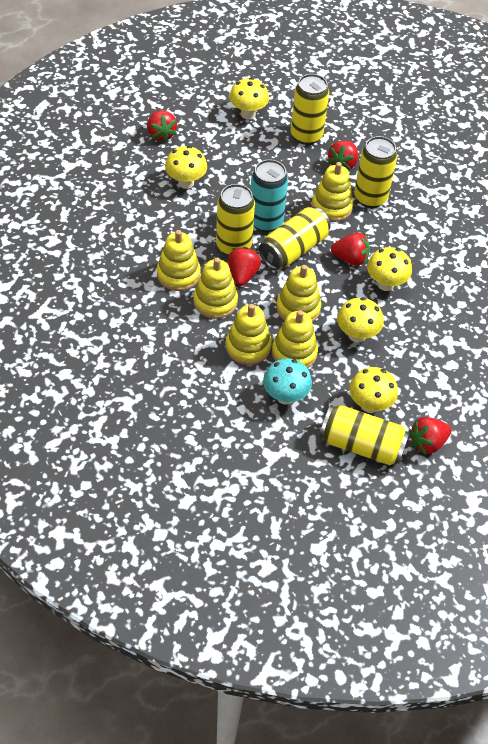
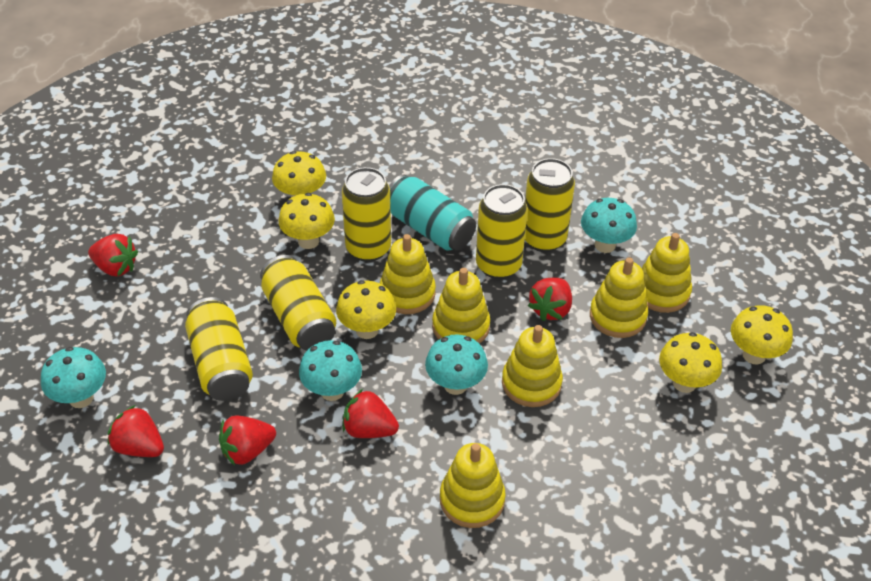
turquoise mushroom: [263,358,312,405] = 1 -> [41,347,106,408] [299,340,362,401] [425,334,488,395] [581,198,637,253] = 4

